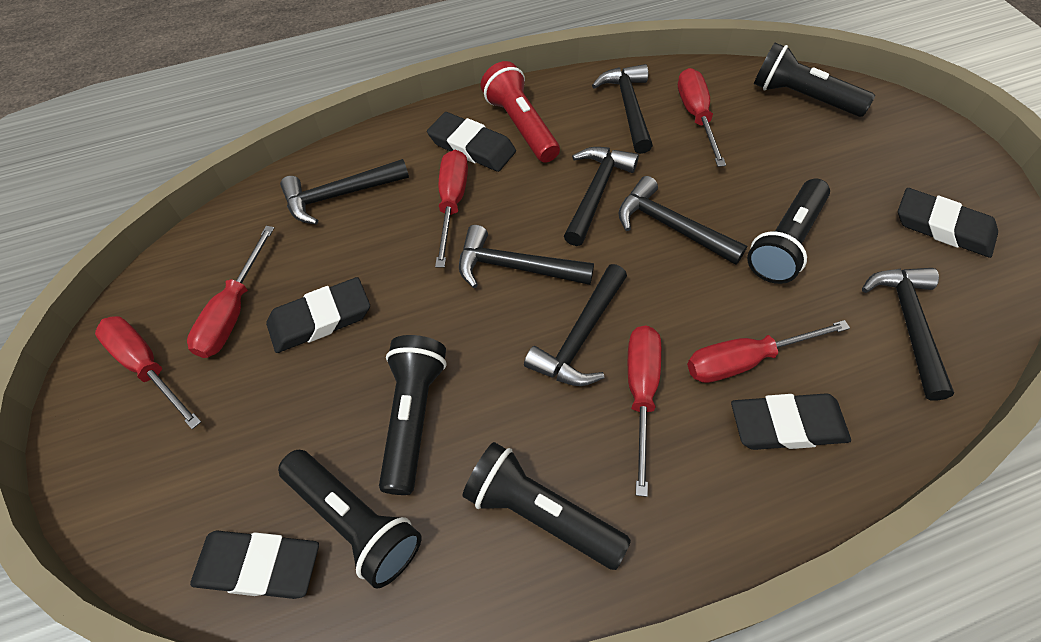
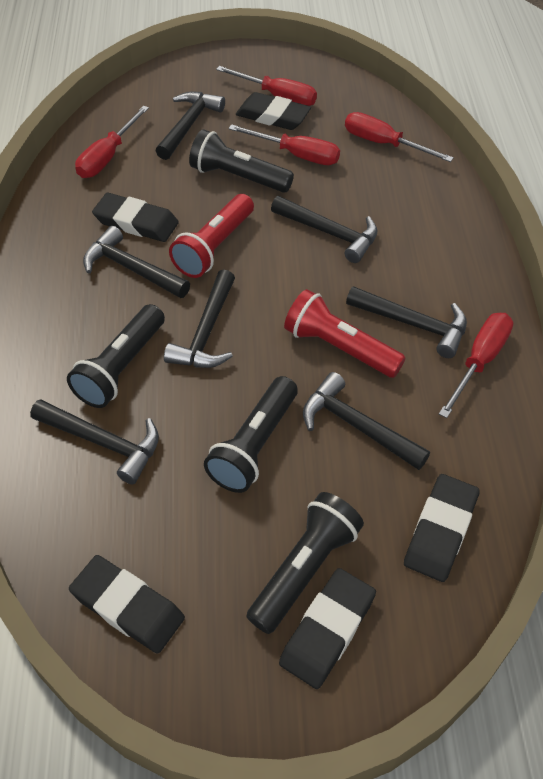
black flashlight: [278,450,421,589] [379,335,447,495] [463,442,631,570] [747,178,830,284] [754,43,875,117] = 5 -> [67,304,165,408] [189,129,294,193] [204,376,298,493] [246,492,364,634] = 4
red flashlight: [481,61,560,163] = 1 -> [169,194,254,278] [284,289,406,378] = 2
red screwdriver: [95,316,201,429] [187,226,274,358] [435,150,468,268] [628,326,661,497] [678,68,726,167] [687,320,850,383] = 6 -> [75,106,149,178] [216,66,317,106] [228,124,340,165] [345,112,454,162] [439,313,513,418] = 5

